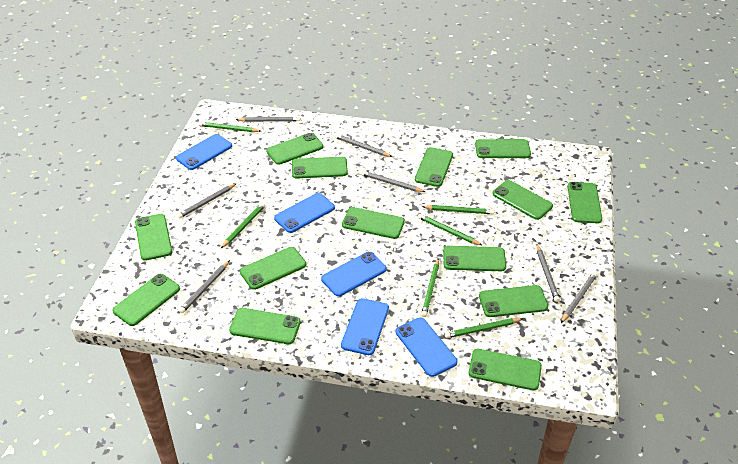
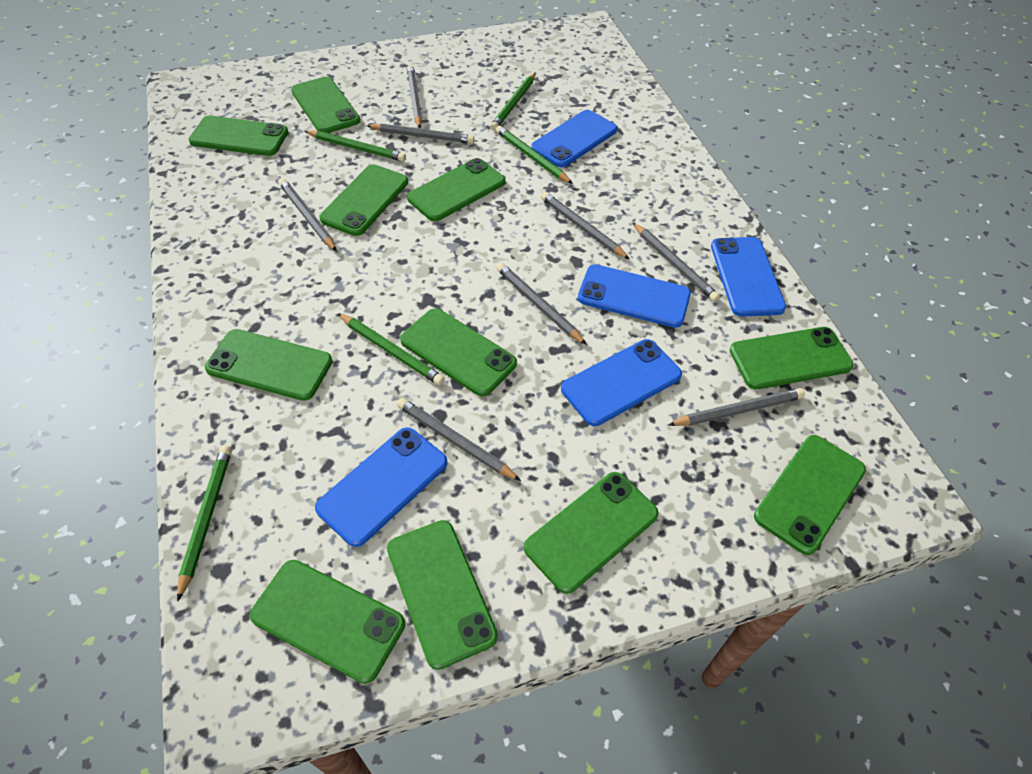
green pencil: [199,122,261,132] [221,202,265,248] [418,214,483,246] [421,259,439,317] [422,205,494,214] [445,318,522,338] = 6 -> [177,445,232,602] [305,130,406,162] [337,313,445,385] [490,72,536,131] [496,126,573,184] = 5
green phone: [112,274,180,326] [135,214,172,261] [229,308,301,344] [240,247,306,290] [266,133,324,165] [292,157,348,179] [342,207,405,239] [415,147,453,187] [443,245,506,271] [468,349,542,390] [475,139,531,158] [479,285,548,317] [493,180,553,220] [567,182,602,223] = 14 -> [189,116,288,156] [205,329,332,401] [250,560,405,684] [291,77,360,133] [319,164,408,236] [387,520,498,670] [400,308,517,396] [407,158,505,221] [524,472,659,594] [730,327,854,389] [754,435,866,555] = 11
grey pencil: [177,183,237,218] [179,260,230,313] [236,117,300,122] [334,134,393,157] [361,170,425,192] [536,244,560,302] [561,272,597,323] = 7 -> [279,179,337,251] [366,123,475,144] [397,398,521,481] [407,65,422,129] [496,263,587,345] [541,192,629,259] [633,223,720,302] [668,388,805,426] = 8

